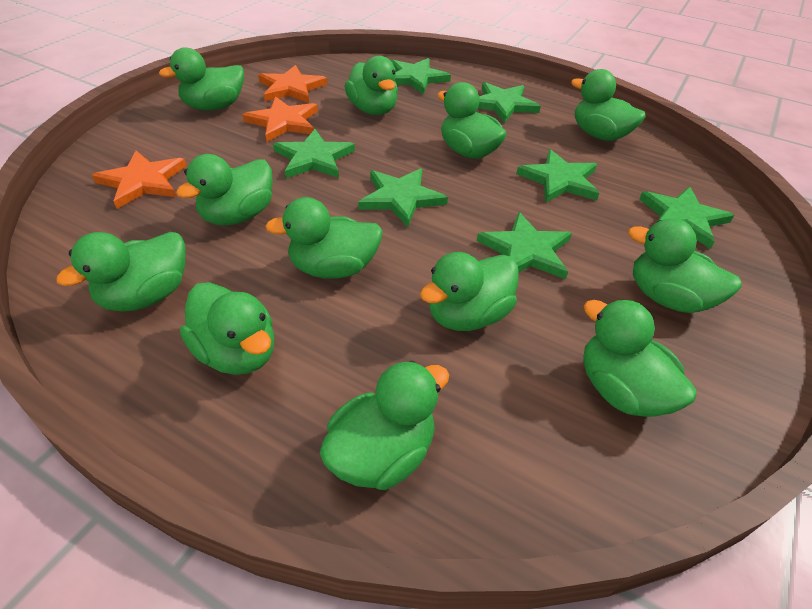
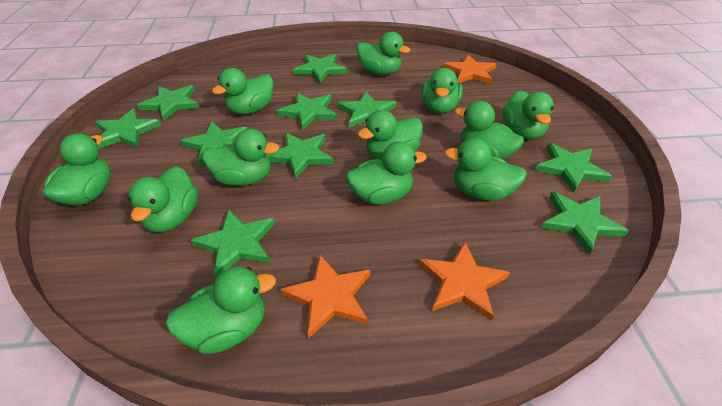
green star: [273,129,355,178] [358,168,448,227] [391,58,451,95] [477,212,572,279] [478,82,541,123] [516,149,599,203] [639,187,734,249] = 7 -> [95,109,161,148] [137,85,199,121] [181,121,247,166] [191,210,275,278] [267,133,334,179] [277,92,337,131] [293,54,347,84] [337,91,397,128] [535,143,612,193] [541,192,629,255] = 10

